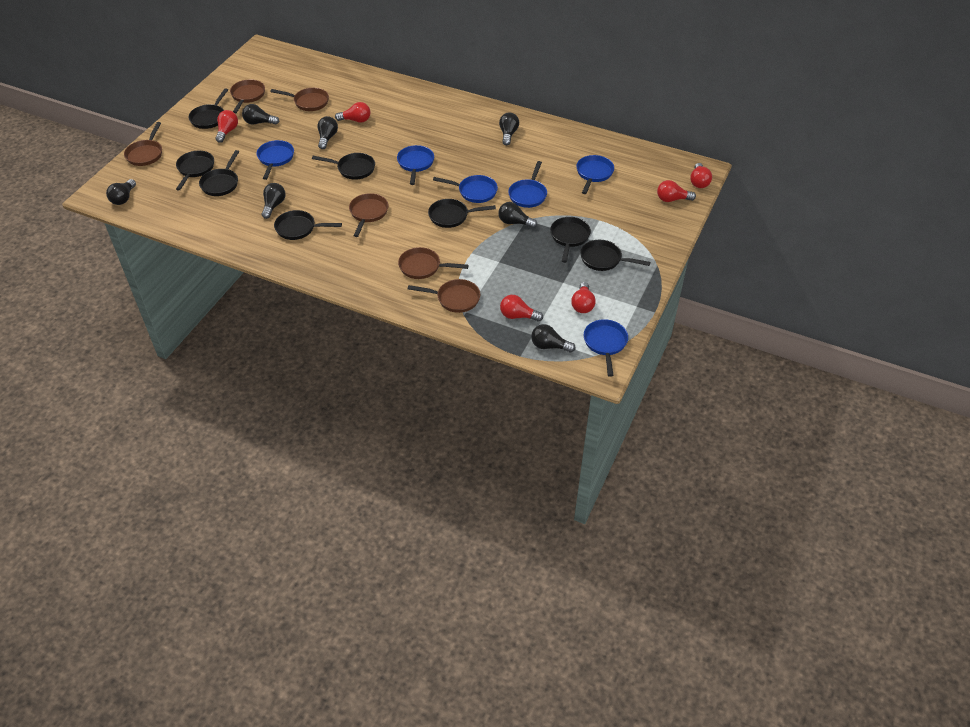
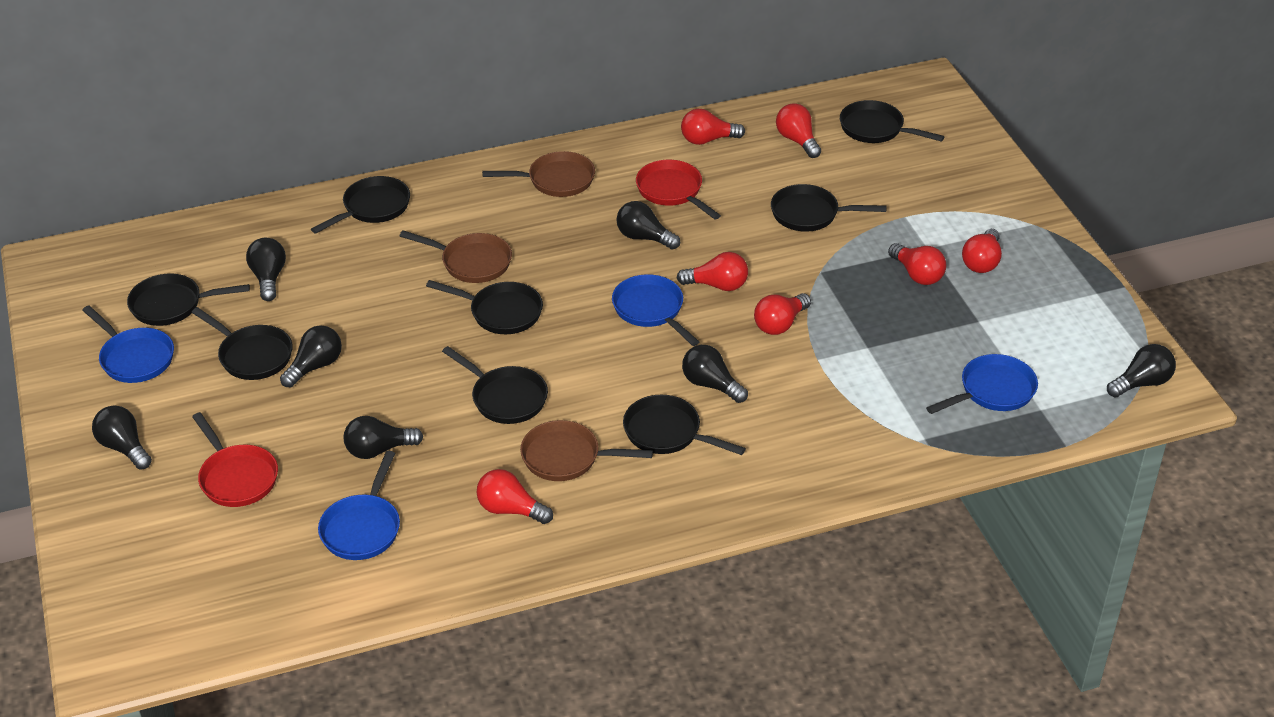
blue pan: [257,140,294,180] [397,145,434,185] [433,175,498,203] [508,161,547,208] [576,155,614,194] [584,319,628,377] = 6 -> [82,305,174,383] [318,451,400,560] [612,274,699,346] [926,354,1038,414] = 4
brown pan: [124,122,162,166] [230,79,265,113] [270,88,329,111] [349,193,388,237] [398,247,469,279] [408,279,480,313] = 6 -> [400,231,512,283] [482,151,595,197] [520,420,653,481] = 3
red light bulb: [215,110,238,143] [335,102,371,123] [500,295,543,322] [571,282,596,313] [657,180,696,202] [690,163,712,188] = 6 -> [477,469,553,524] [677,252,748,291] [681,109,745,145] [754,293,811,335] [776,103,821,158] [888,243,946,285] [962,229,1002,273] = 7
red pan: none = 0 -> [192,412,278,507] [636,160,721,220] = 2

